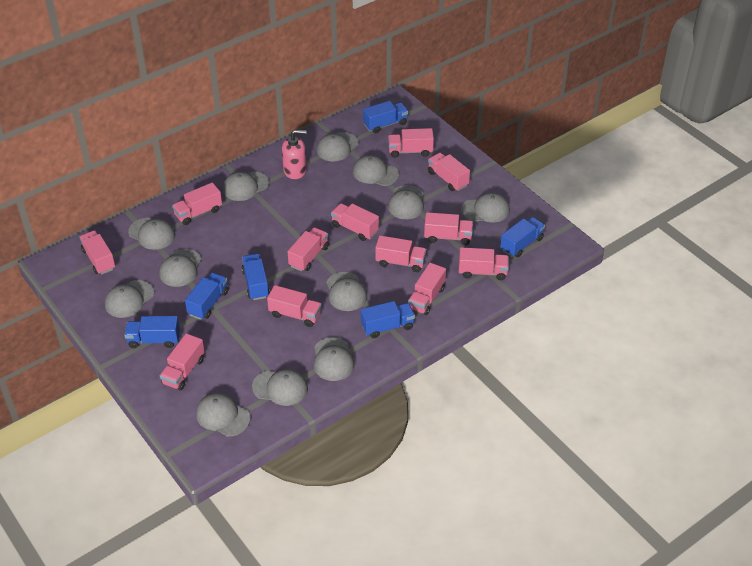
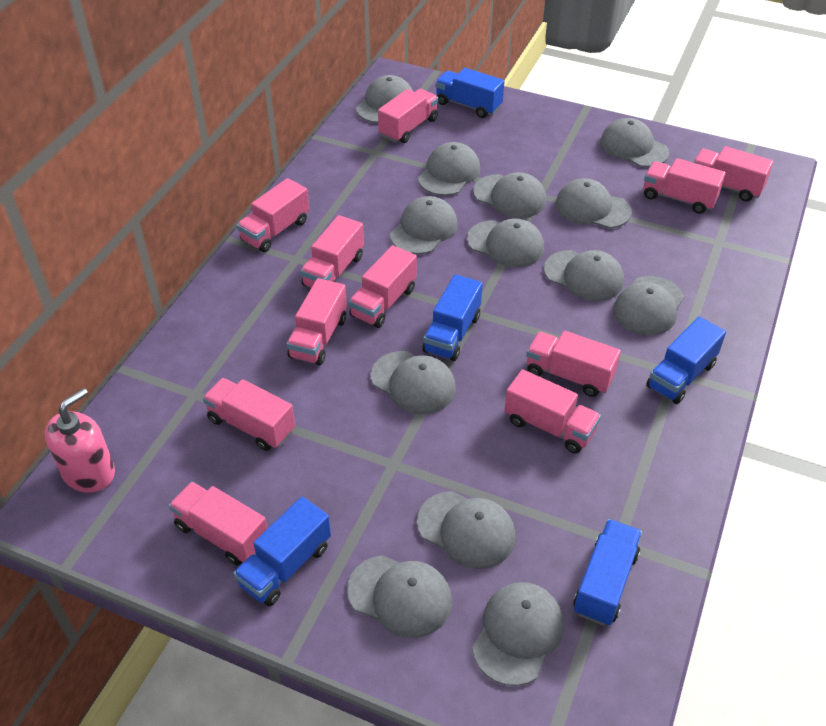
blue truck: [124,316,180,348] [185,273,229,320] [242,254,270,300] [361,301,415,338] [363,101,408,133] [500,217,545,258] = 6 -> [233,497,331,606] [422,274,483,361] [435,68,504,118] [573,519,642,626] [646,317,726,404] = 5
grey cap: [105,280,154,318] [128,218,175,250] [159,249,202,287] [196,393,250,436] [223,172,269,201] [252,369,308,406] [314,337,354,381] [317,132,359,162] [326,272,367,311] [353,155,399,186] [388,185,424,219] [461,192,510,222] = 12 -> [347,555,452,638] [356,75,413,123] [371,351,456,414] [390,196,458,254] [417,491,516,569] [418,142,480,196] [467,218,544,267] [472,582,564,686] [473,172,546,218] [544,250,624,301] [555,178,632,228] [600,118,669,167] [613,276,684,335] = 13
pink truck: [79,230,115,275] [160,333,205,390] [172,183,222,225] [267,285,321,327] [288,227,329,271] [331,203,379,241] [375,236,427,272] [388,128,434,158] [408,263,446,315] [424,212,473,245] [428,153,470,191] [459,247,509,280] = 12 -> [169,482,267,566] [203,378,295,451] [237,178,309,252] [287,278,347,366] [300,215,364,288] [349,245,417,328] [378,89,438,143] [504,369,601,453] [526,331,621,397] [644,158,726,214] [693,146,773,201] = 11

